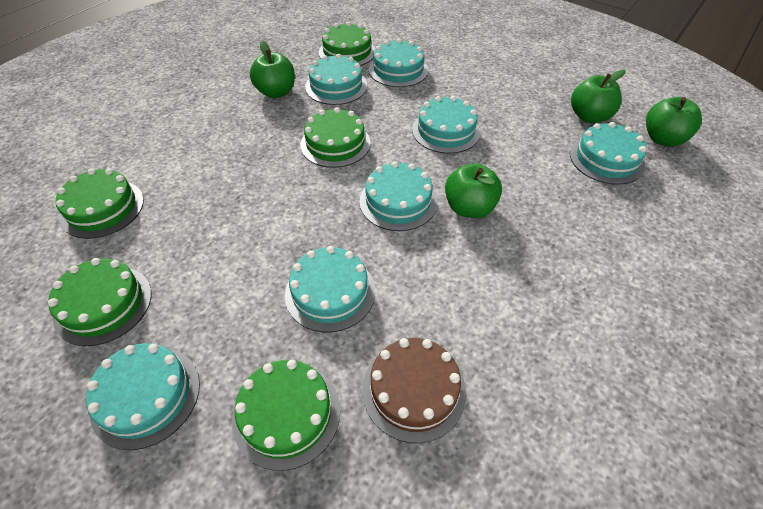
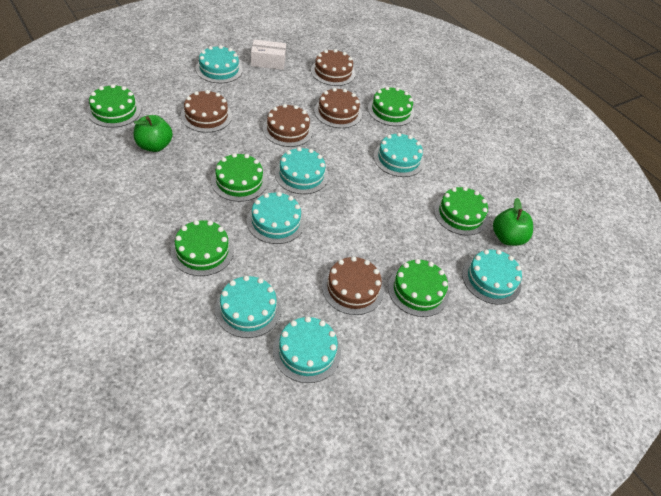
brown cake: [362,338,466,443] = 1 -> [181,90,232,133] [263,104,313,147] [311,49,355,86] [314,88,362,128] [322,256,384,315] = 5
green apple: [250,41,295,98] [445,163,502,218] [571,70,625,123] [646,97,702,147] = 4 -> [134,115,173,152] [493,198,533,246] = 2
green cake: [48,258,151,346] [56,168,144,239] [232,360,340,471] [300,107,371,168] [319,22,375,66] = 5 -> [87,84,141,128] [171,220,234,276] [211,153,267,202] [368,86,415,126] [388,259,449,317] [434,187,488,235] = 6
white box: none = 0 -> [251,39,286,70] = 1

